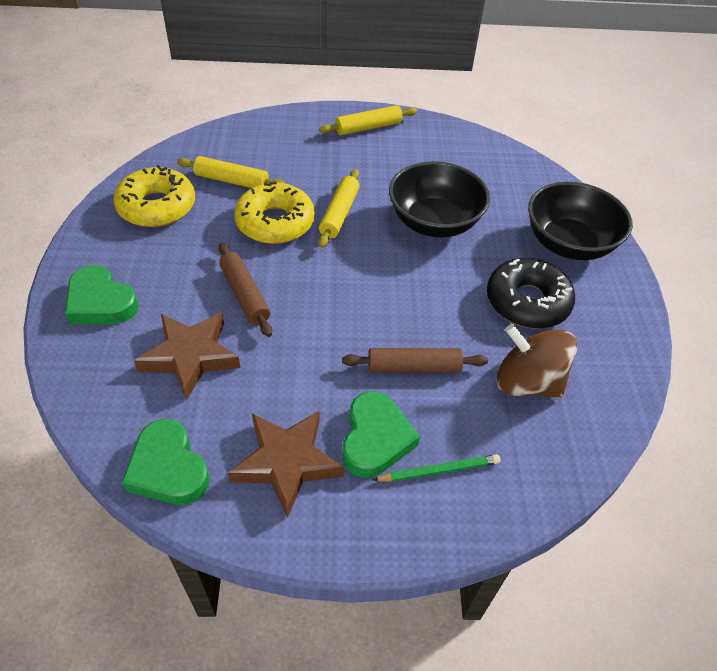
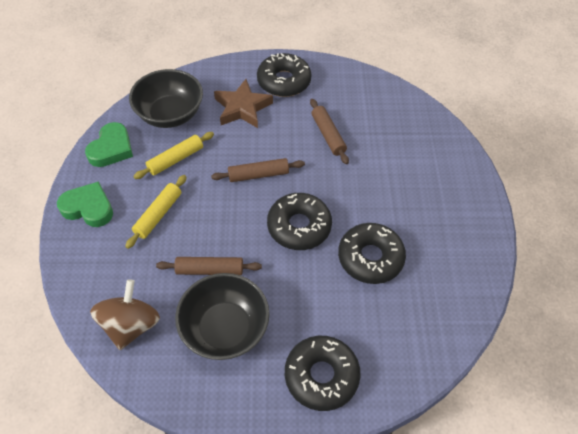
black donut: [487,258,575,329] = 1 -> [257,53,312,97] [267,193,332,250] [285,336,361,411] [338,223,406,284] = 4
brown rolling pin: [218,243,272,337] [342,348,488,373] = 2 -> [156,257,262,275] [211,158,305,182] [310,99,349,164] = 3
brown star: [134,312,241,401] [228,411,344,518] = 2 -> [214,79,273,128] = 1
green heart: [65,265,139,324] [122,419,210,505] [342,391,420,478] = 3 -> [57,181,113,227] [85,122,133,167] = 2
green pencil: [373,454,501,482] = 1 -> none = 0
yellow donut: [113,165,195,227] [234,182,315,244] = 2 -> none = 0
yellow rolling pin: [177,156,286,188] [318,169,360,248] [319,105,417,135] = 3 -> [125,175,187,249] [133,132,214,179] = 2

